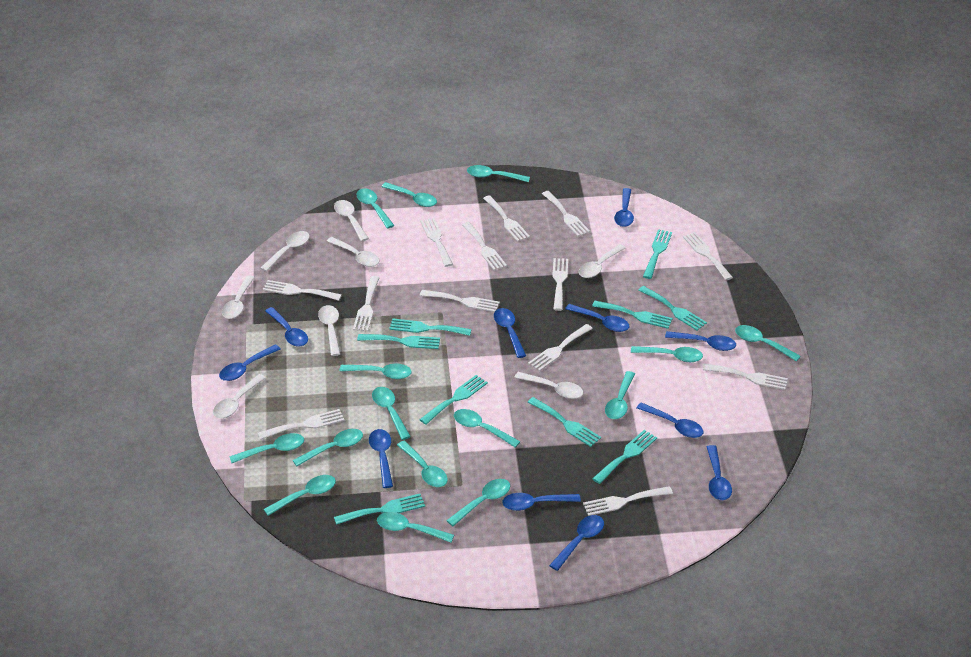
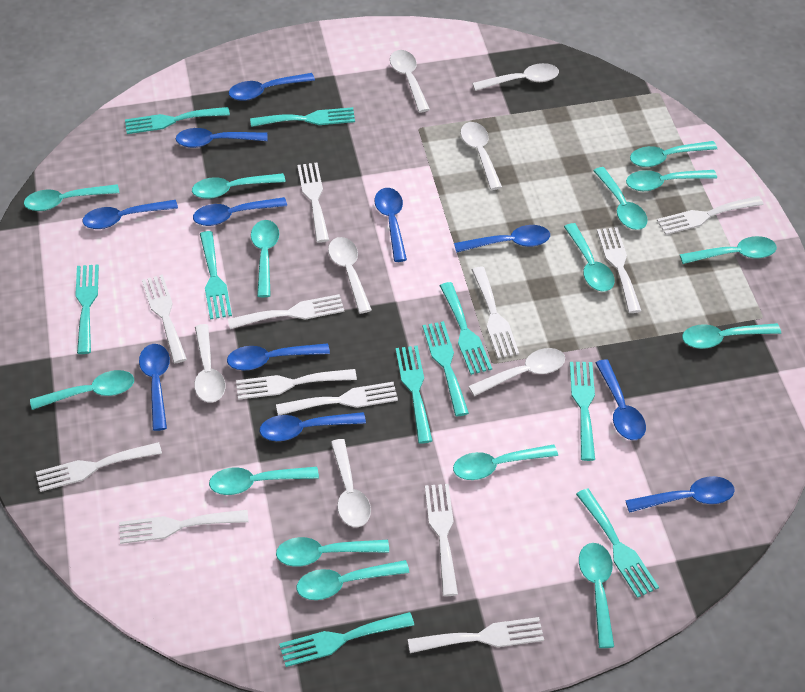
turquoise fork: [334,494,425,525] [357,334,440,349] [389,318,472,336] [419,375,488,425] [527,397,601,447] [592,301,673,329] [592,430,657,484] [638,286,707,330] [643,229,672,279] = 9 -> [75,264,99,354] [125,107,230,134] [200,231,232,320] [250,107,355,127] [279,612,414,667] [396,345,433,443] [422,321,469,416] [440,282,492,375] [570,362,595,461] [576,488,659,598] = 10
white fork: [258,409,345,440] [263,280,342,301] [353,276,380,331] [420,218,453,267] [420,290,500,312] [462,222,507,270] [483,195,530,242] [528,324,593,371] [542,191,590,236] [552,258,568,311] [583,486,673,516] [683,232,733,280] [703,363,788,390] = 13 -> [36,442,162,492] [119,510,249,544] [142,274,187,363] [228,294,344,329] [236,369,357,400] [276,382,398,415] [297,163,329,243] [408,617,544,653] [425,484,458,596] [472,267,519,358] [597,227,641,313] [657,196,764,235] = 12
white spoon: [213,374,266,418] [222,276,255,319] [261,231,310,272] [318,305,340,356] [327,237,380,267] [334,200,369,242] [514,372,584,399] [579,244,626,278] = 8 -> [194,324,225,403] [328,237,372,314] [331,439,371,527] [390,50,430,113] [460,122,502,190] [468,348,565,396] [472,63,559,91] = 7

